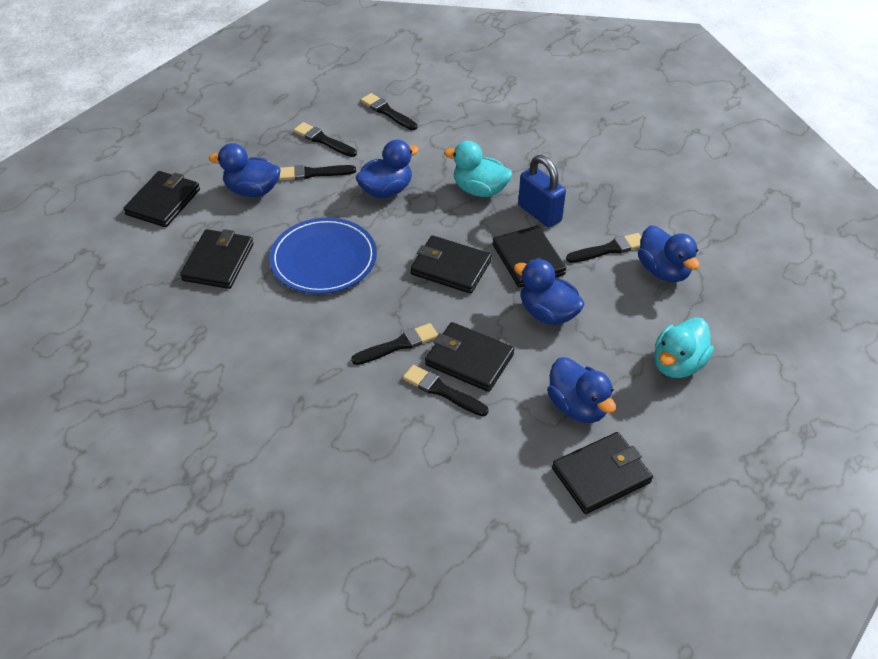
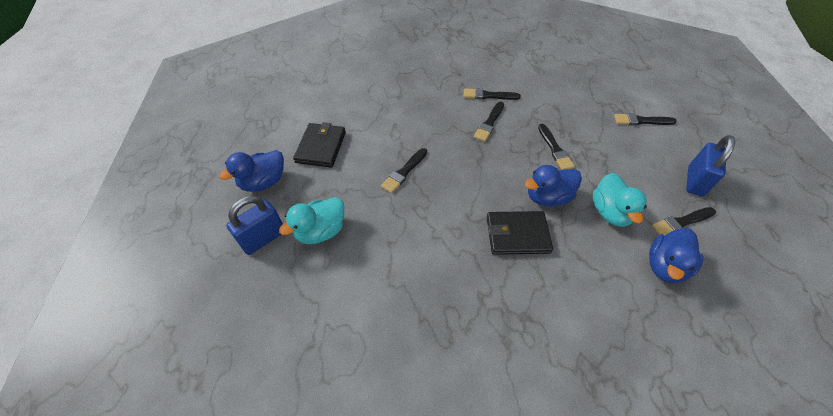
black wallet: [123,171,200,227] [180,229,254,289] [410,235,491,294] [425,322,514,392] [493,226,566,288] [552,432,653,514] = 6 -> [293,122,346,168] [487,211,553,255] = 2
blue duck: [209,143,281,197] [356,140,419,199] [514,259,584,325] [547,357,616,423] [638,226,700,282] = 5 -> [219,150,284,192] [525,165,582,206] [649,228,703,283] = 3
blue padlock: [518,155,566,228] = 1 -> [226,196,283,255] [686,135,735,196] = 2
blue plate: [269,218,377,294] = 1 -> none = 0

